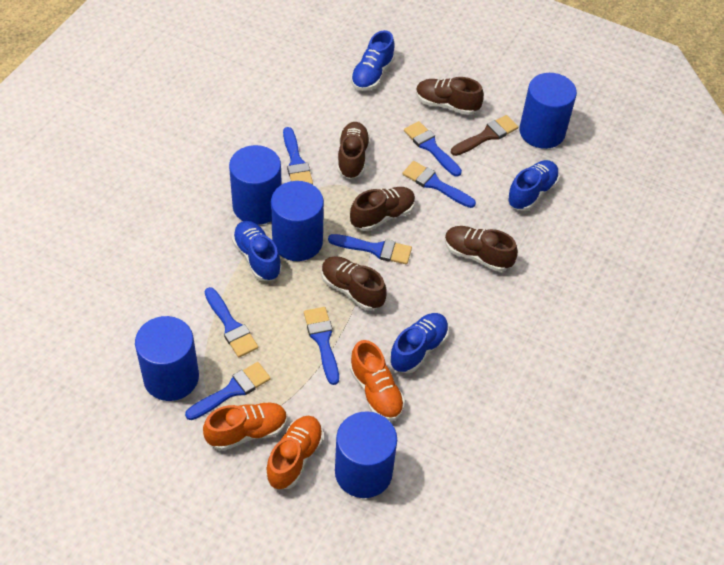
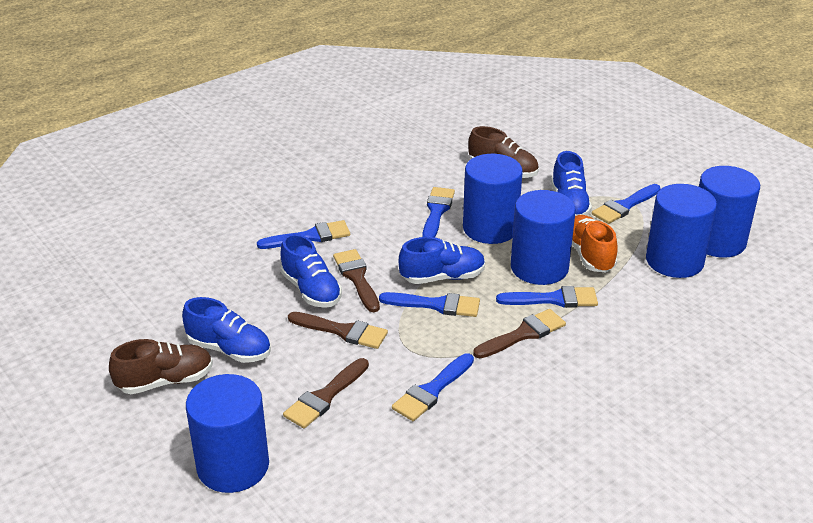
blue brush: [185,362,271,420] [204,287,258,357] [283,127,313,185] [304,307,339,385] [328,234,412,264] [402,161,476,208] [404,121,462,177] = 7 -> [257,220,350,249] [379,292,480,317] [392,353,474,421] [422,187,455,237] [496,286,598,308] [592,184,661,224] = 6
brown brush: [451,115,518,156] = 1 -> [283,358,369,428] [288,312,388,349] [333,249,380,312] [473,309,566,358] = 4
brown shoe: [321,256,387,311] [337,122,370,179] [350,187,415,231] [416,77,484,115] [445,226,518,272] = 5 -> [109,339,213,394] [468,126,539,178] = 2
orange shoe: [203,402,287,451] [266,416,323,489] [350,340,405,421] = 3 -> [572,215,618,273] = 1

